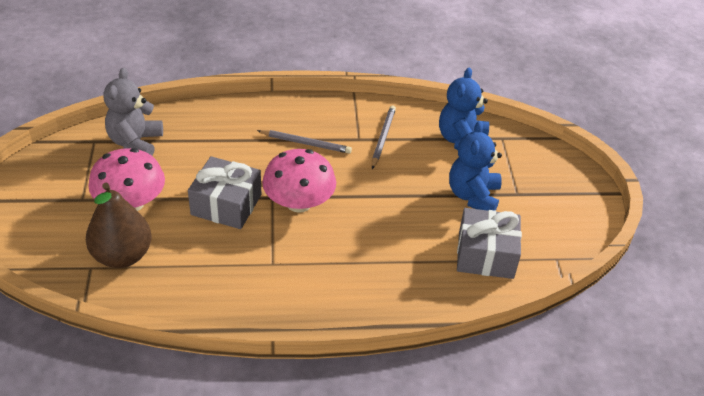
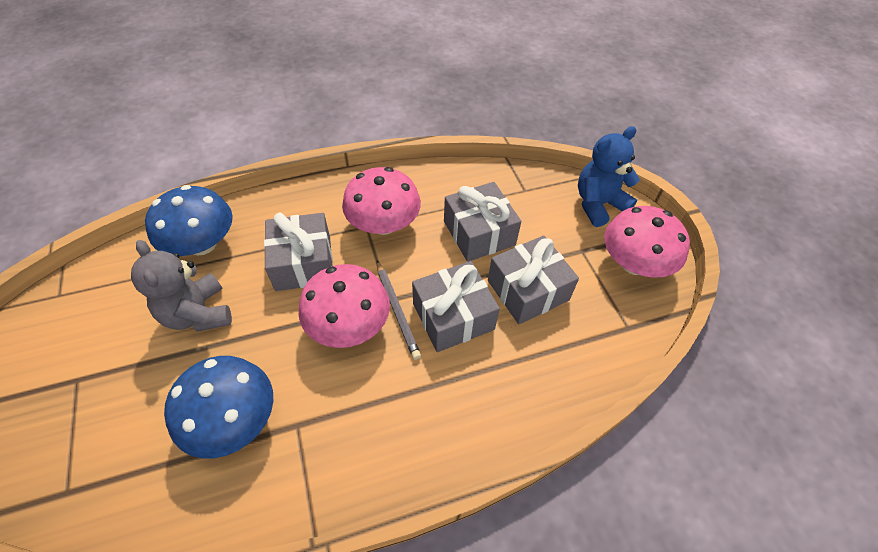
blue mushroom: none = 0 -> [145,185,233,256] [164,356,273,459] = 2
blue teddy bear: [439,68,489,150] [449,121,502,211] = 2 -> [578,126,640,227] = 1
brown pear: [86,183,151,268] = 1 -> none = 0
grey gift: [188,156,261,229] [457,208,522,279] = 2 -> [264,212,333,291] [412,261,500,352] [444,182,521,262] [488,236,579,324] = 4
grey pencil: [257,130,352,154] [372,106,396,169] = 2 -> [377,261,421,360] = 1
pink mushroom: [88,148,165,211] [262,149,336,213] = 2 -> [299,264,390,348] [342,167,421,235] [604,206,690,278] = 3

